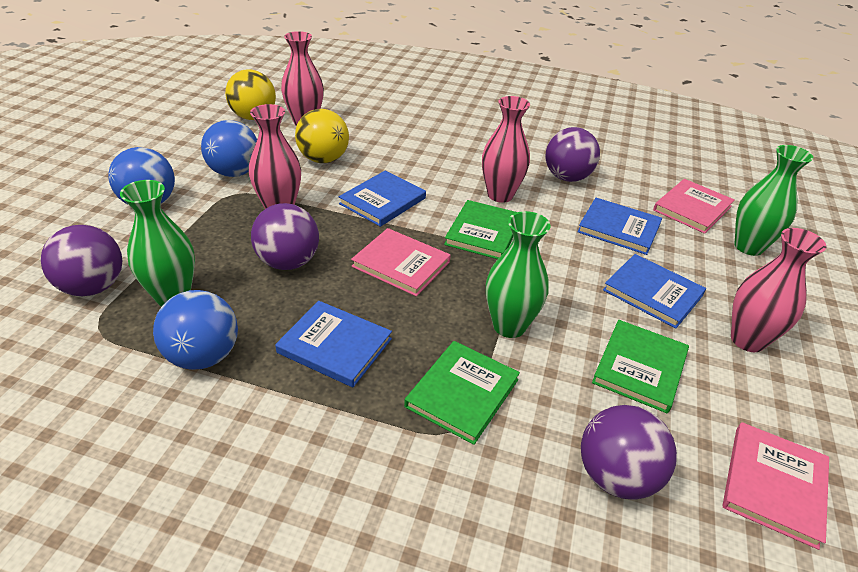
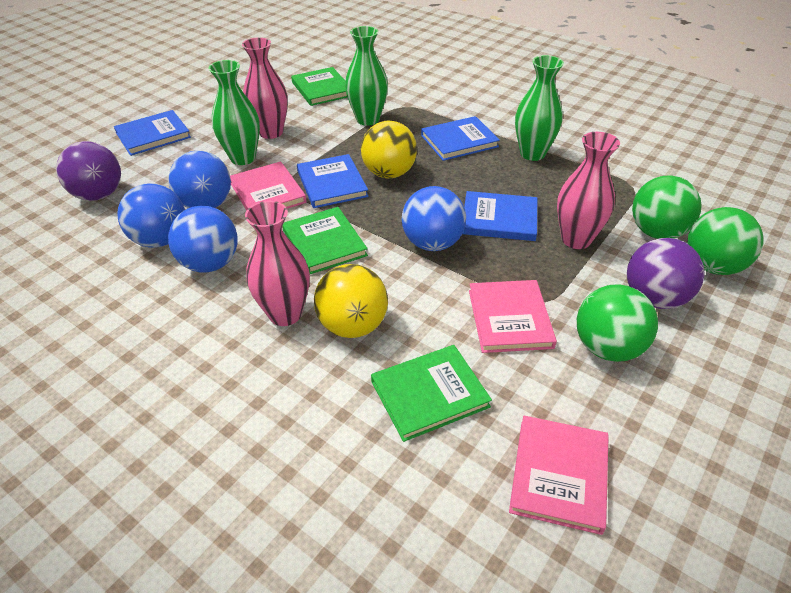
blue ball: [108,147,175,204] [153,290,238,370] [201,120,257,177] = 3 -> [117,183,185,248] [168,151,231,208] [168,206,238,272] [402,186,466,251] = 4
green ball: none = 0 -> [577,284,658,362] [632,176,702,239] [687,207,764,275] = 3
pink vase: [249,104,301,209] [281,31,324,126] [482,96,530,203] [731,228,827,352] = 4 -> [242,37,288,139] [245,201,310,326] [557,132,620,249] = 3
purple ball: [41,225,122,296] [251,203,319,270] [546,127,600,182] [581,405,677,500] = 4 -> [56,141,121,201] [627,238,704,309] = 2

